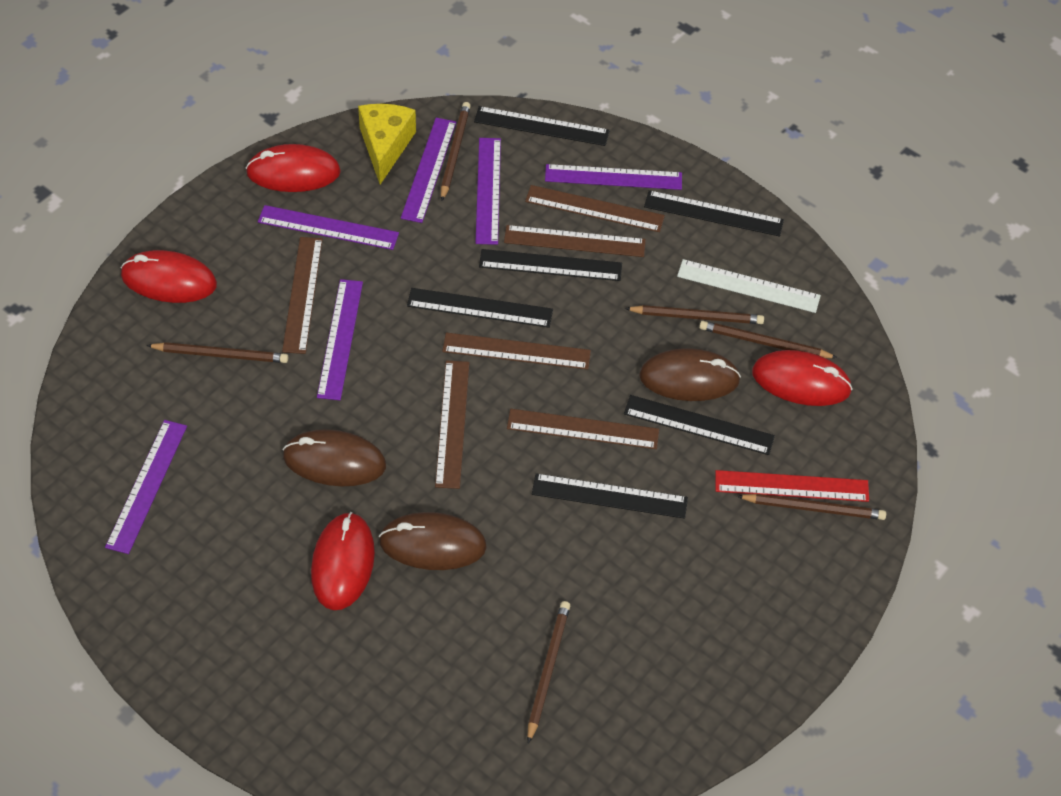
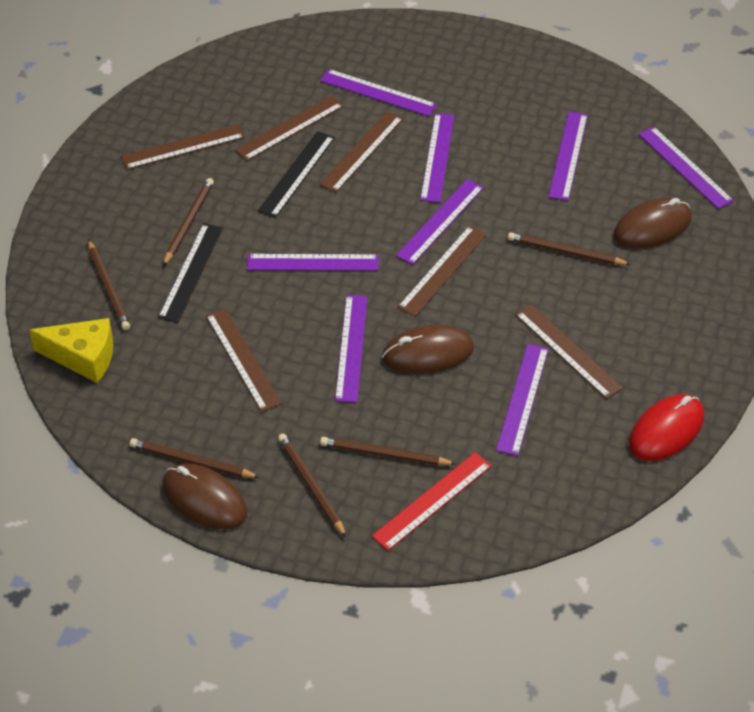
black ruler: [407,288,553,328] [474,106,610,146] [479,249,622,281] [532,473,688,519] [624,395,775,455] [644,190,784,237] = 6 -> [158,223,223,323] [258,131,335,218] = 2
purple ruler: [105,420,187,554] [258,205,399,250] [317,279,363,400] [401,118,457,223] [475,138,501,245] [545,164,682,190] = 6 -> [247,254,379,271] [320,69,437,116] [335,295,368,403] [396,179,484,265] [420,113,455,203] [496,344,549,456] [548,112,588,201] [639,127,734,209] = 8
red mouse: [121,250,217,303] [246,144,341,192] [311,512,375,610] [752,350,853,406] = 4 -> [629,394,704,461] = 1
white ruler: [677,259,821,313] = 1 -> none = 0

